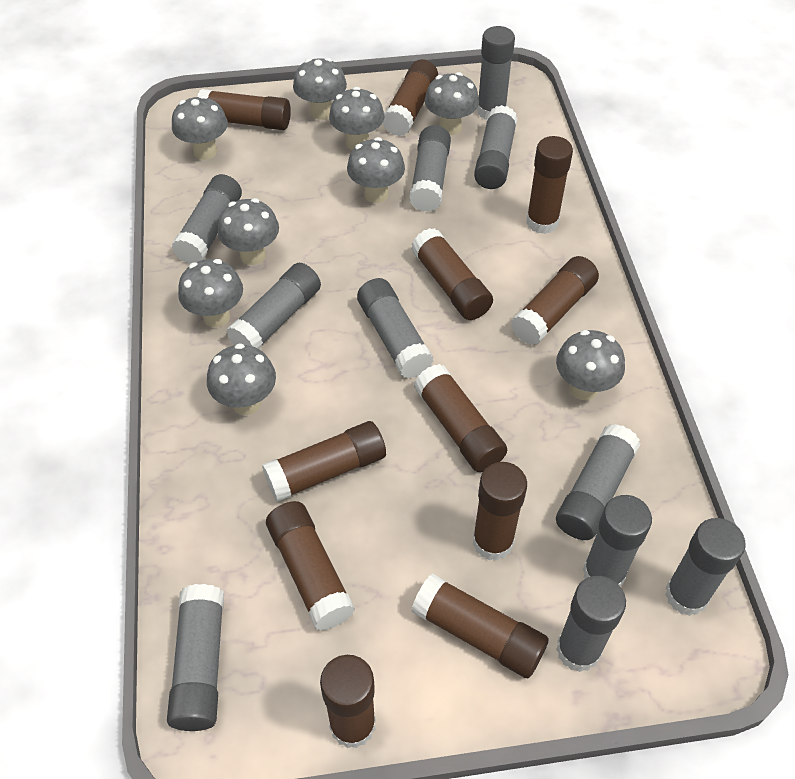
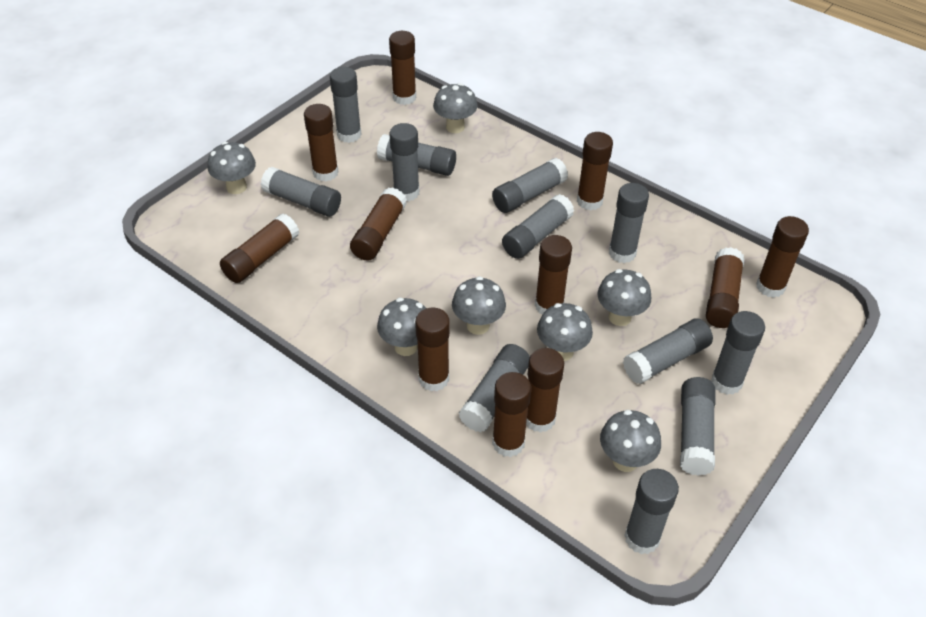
grey glue stick: [167,584,224,731] [171,174,242,264] [227,263,321,349] [357,278,433,379] [409,125,451,212] [474,105,518,189] [477,26,515,120] [556,424,641,540] [556,576,626,672] [583,495,652,586] [665,518,746,616] = 11 -> [261,167,341,217] [330,67,362,143] [377,134,456,176] [389,123,419,201] [459,344,530,432] [492,158,568,213] [502,194,574,259] [609,183,649,263] [623,319,713,384] [624,469,679,554] [680,377,715,476] [711,311,765,395] = 12
grey mushroom: [172,95,228,160] [178,259,243,327] [207,343,276,415] [218,198,279,265] [293,58,347,120] [329,87,384,150] [347,137,405,203] [425,72,479,135] [556,330,625,400] = 9 -> [208,142,256,194] [377,298,426,356] [433,83,478,133] [452,276,506,335] [537,303,593,361] [597,269,651,326] [600,410,661,472] = 7

